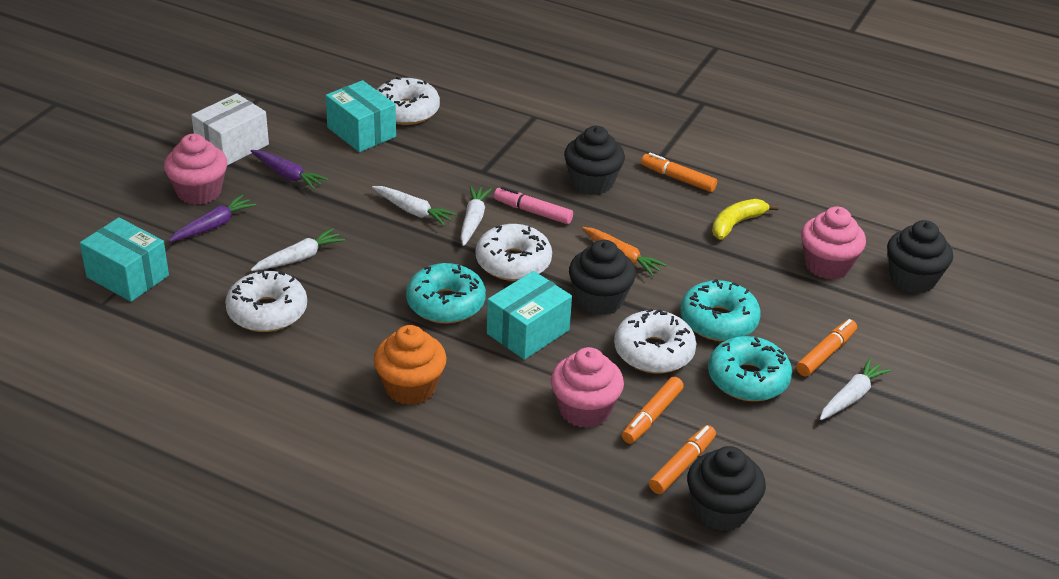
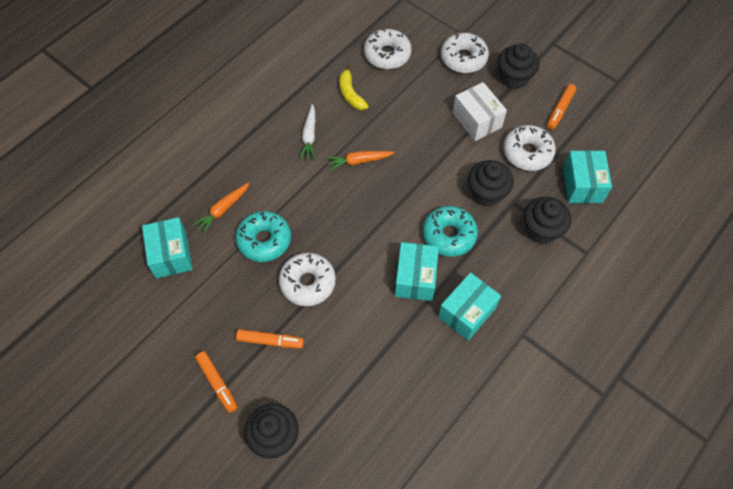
orange carrot: [582,227,667,277] = 1 -> [193,182,249,234] [326,151,395,170] = 2
orange cupcake: [374,325,447,405] = 1 -> none = 0
orange marker: [622,377,684,444] [641,153,717,192] [649,425,716,494] [796,319,857,376] = 4 -> [195,351,237,413] [236,329,304,348] [547,84,576,130] = 3
pink cupcake: [164,134,228,205] [551,347,624,428] [801,206,866,279] = 3 -> none = 0
pink marker: [494,186,573,224] = 1 -> none = 0
purple carrot: [169,195,256,242] [251,150,328,190] = 2 -> none = 0
turquoise box: [80,217,169,302] [326,80,396,152] [487,271,572,360] = 3 -> [142,217,193,278] [395,242,439,301] [438,272,501,341] [563,150,612,203] = 4
turquoise donut: [406,263,486,323] [680,279,761,341] [708,336,792,401] = 3 -> [236,211,291,262] [423,206,478,257] = 2
white carrot: [251,228,345,271] [372,186,457,226] [461,186,492,246] [820,358,891,420] = 4 -> [299,104,315,159] = 1

